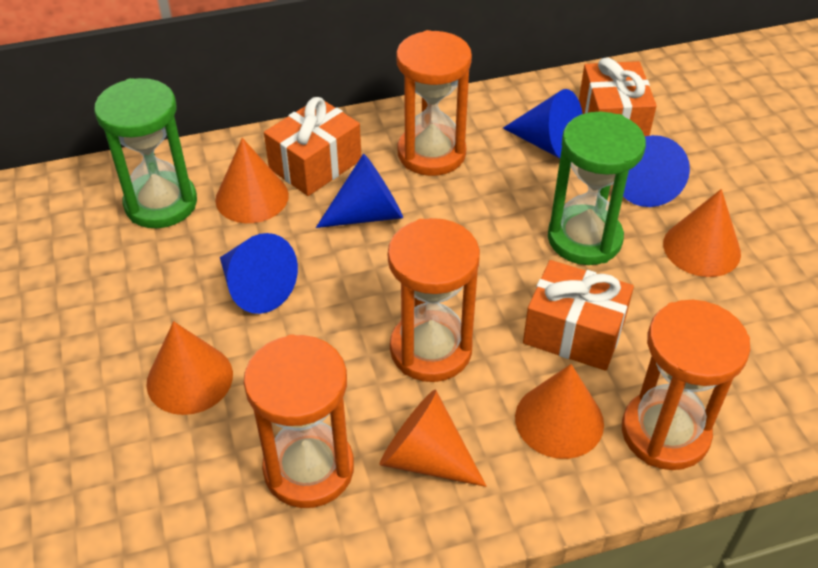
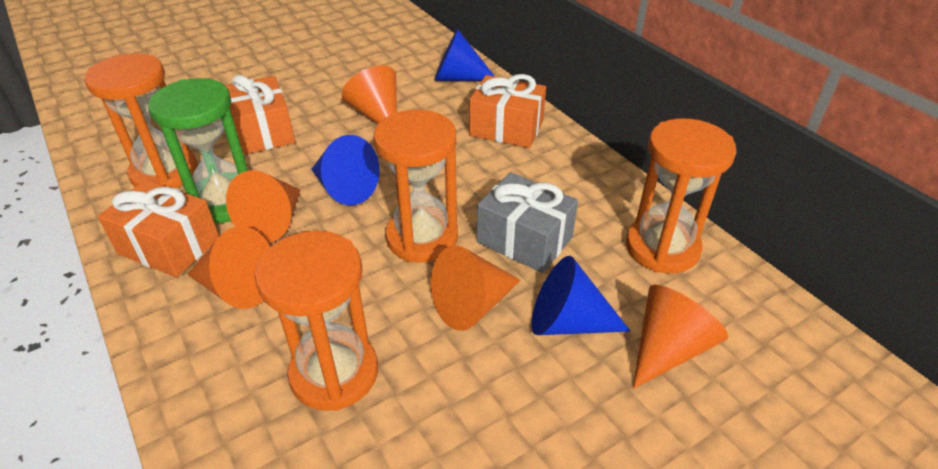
blue cone: [220,233,298,314] [316,154,403,228] [503,89,583,158] [623,135,690,207] = 4 -> [311,135,380,205] [434,29,494,81] [531,256,630,335] = 3
green hourglass: [94,78,197,228] [548,112,646,265] = 2 -> [148,78,248,224] = 1
grey gift: none = 0 -> [477,172,578,273] = 1

